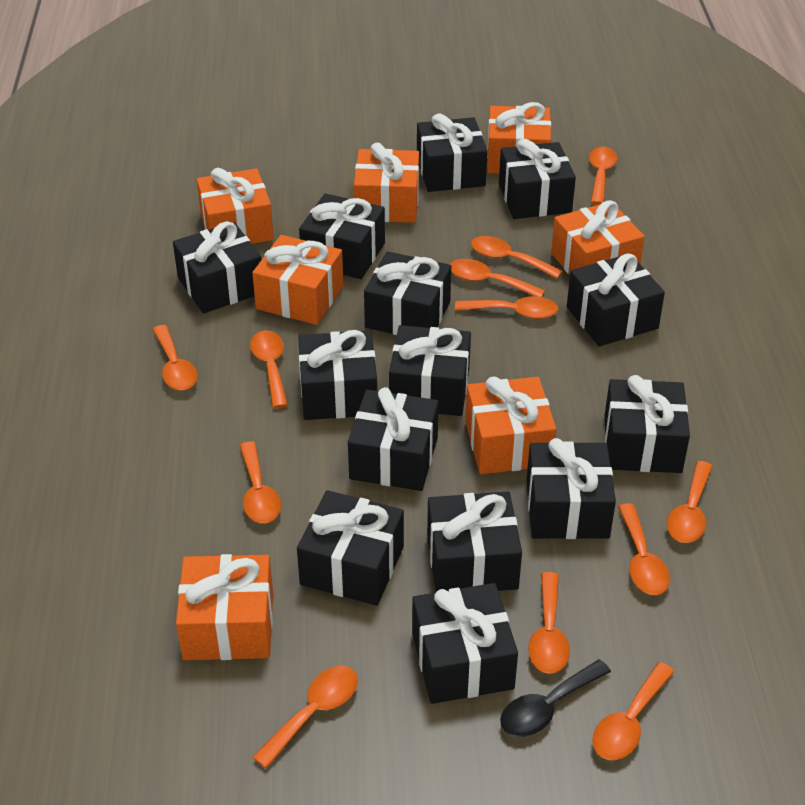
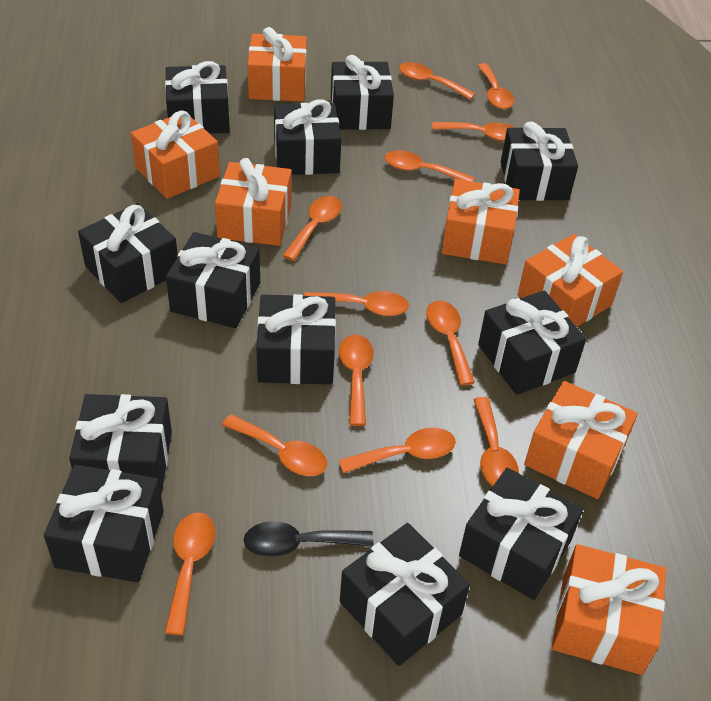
black gift: [173,221,262,313] [297,490,404,606] [298,330,377,420] [299,193,385,279] [348,387,439,491] [364,251,451,335] [389,325,471,416] [412,583,518,704] [417,113,488,192] [427,492,522,592] [499,139,576,219] [526,438,616,539] [567,253,665,346] [604,375,690,473] = 14 -> [44,464,164,582] [69,394,172,494] [78,203,178,303] [165,61,230,134] [166,232,260,328] [256,294,336,384] [274,99,341,175] [331,55,394,130] [340,523,470,666] [459,467,583,600] [478,290,586,395] [501,122,578,201] = 12

